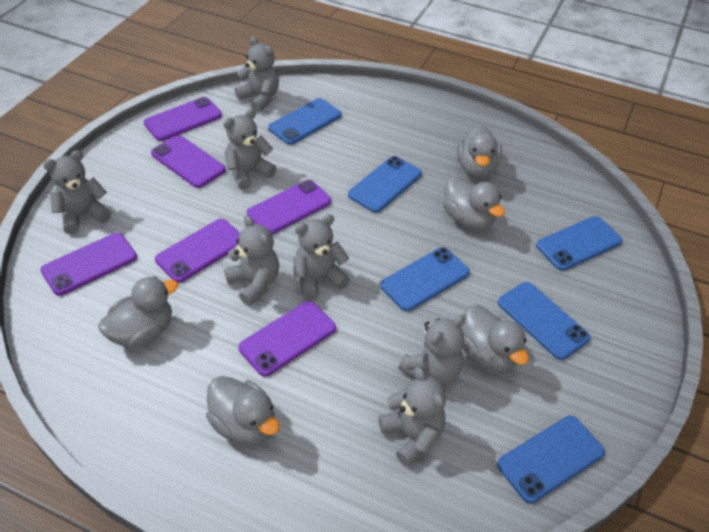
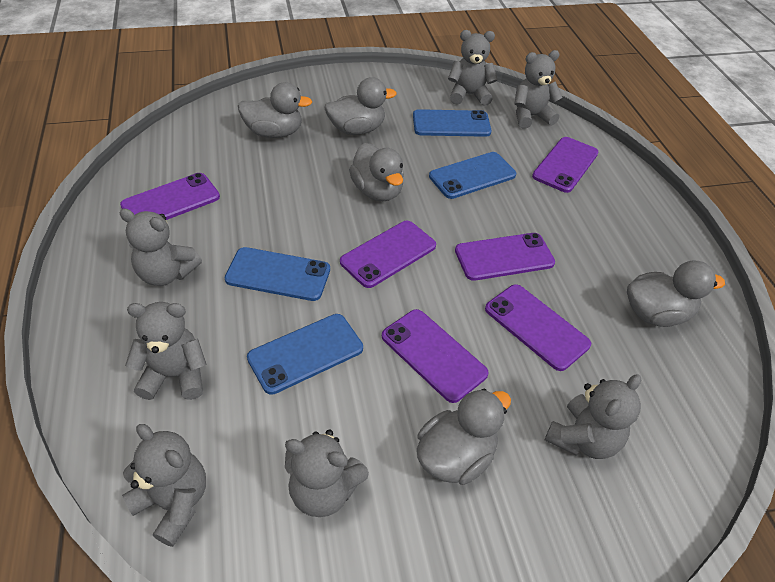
blue phone: [268,98,342,145] [348,156,422,213] [380,247,470,311] [497,416,605,504] [498,282,590,360] [536,216,623,271] = 6 -> [225,247,330,301] [247,314,363,395] [413,109,491,137] [429,152,516,199] = 4

